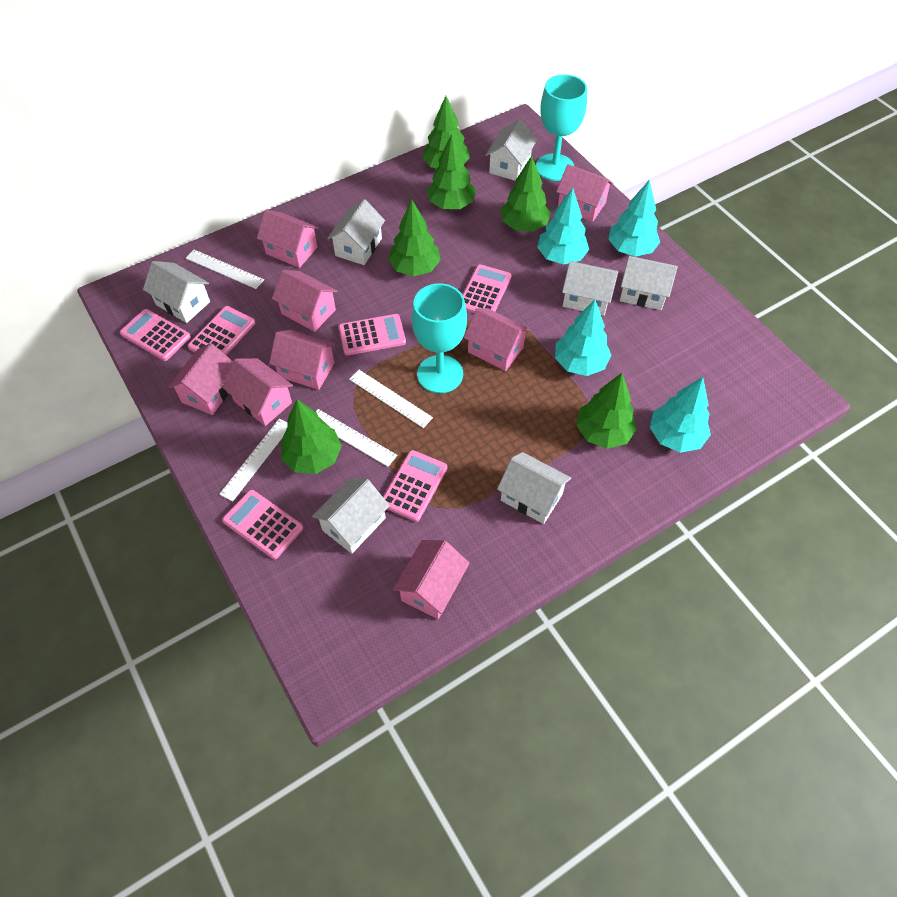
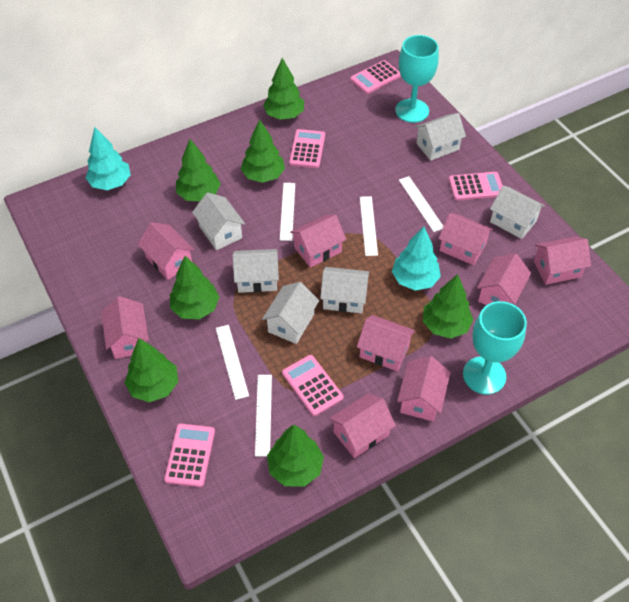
green tree: [281,399,342,474] [388,200,441,276] [422,96,470,169] [427,134,476,209] [501,156,551,232] [576,373,637,449] = 6 -> [125,338,178,402] [170,256,219,319] [176,139,221,202] [241,119,285,183] [263,58,304,120] [267,424,324,487] [423,274,473,339] = 7
pink calculator: [120,309,191,361] [188,306,255,355] [222,490,303,559] [339,314,406,355] [383,450,448,522] [462,264,512,313] = 6 -> [164,424,215,487] [282,355,344,416] [289,129,325,168] [350,60,401,94] [449,172,503,201] = 5
pink house: [168,343,233,415] [222,358,293,426] [257,210,319,268] [269,330,336,390] [272,270,338,332] [393,540,470,619] [464,308,530,371] [556,164,614,222] = 8 -> [101,296,149,359] [138,222,195,280] [290,215,346,268] [329,393,396,458] [357,315,415,371] [397,356,451,421] [439,213,493,265] [477,253,531,305] [534,236,591,285] = 9
turquoise tree: [537,188,589,265] [555,299,612,376] [608,180,660,257] [650,377,711,453] = 4 -> [86,127,131,190] [392,226,441,291] = 2
white house: [143,261,210,323] [312,477,390,554] [327,199,385,265] [486,119,537,181] [497,452,571,524] [562,261,618,316] [620,256,678,310] = 7 -> [192,193,245,250] [233,249,279,293] [262,282,319,344] [320,267,369,313] [415,113,466,161] [490,186,545,239] = 6
white ruler: [186,250,264,289] [219,418,288,502] [316,409,397,467] [349,370,433,428] = 4 -> [216,325,249,400] [255,375,272,457] [280,183,295,241] [360,196,378,256] [399,176,443,232] = 5

